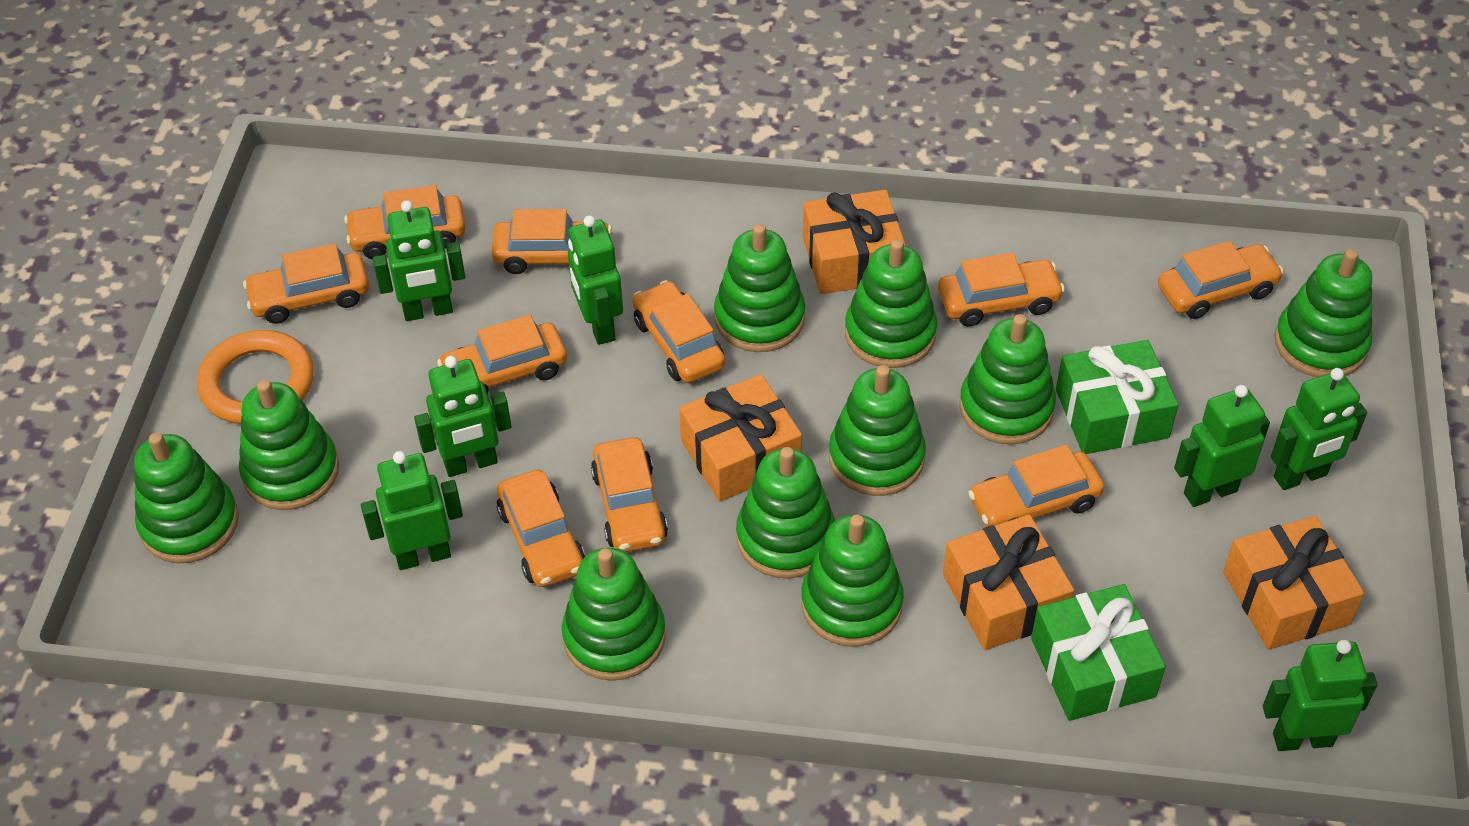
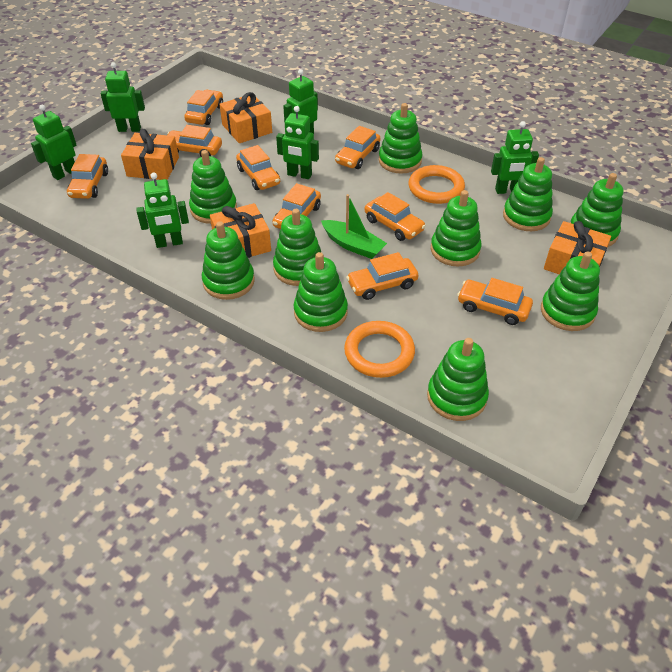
green boat: none = 0 -> [321,194,387,259] = 1
green gift: [1031,584,1166,721] [1056,340,1178,454] = 2 -> none = 0
green robot: [361,451,463,570] [373,200,465,321] [414,356,511,477] [568,215,623,345] [1174,385,1270,507] [1263,640,1377,751] [1271,368,1367,490] = 7 -> [31,105,77,180] [100,62,145,132] [136,172,189,248] [276,106,319,179] [283,69,318,134] [491,121,539,194] = 6
orange car: [243,243,369,324] [344,185,466,259] [437,315,567,394] [491,209,612,274] [497,469,585,587] [591,437,668,552] [633,280,725,383] [938,253,1065,327] [968,445,1104,527] [1158,241,1283,319] = 10 -> [67,154,108,199] [167,125,222,157] [184,89,223,125] [236,145,280,190] [272,183,321,229] [335,126,381,169] [346,252,418,300] [365,192,426,241] [457,278,533,325] = 9
orange ring: [197,330,314,424] = 1 -> [344,321,415,378] [409,165,465,204] = 2

